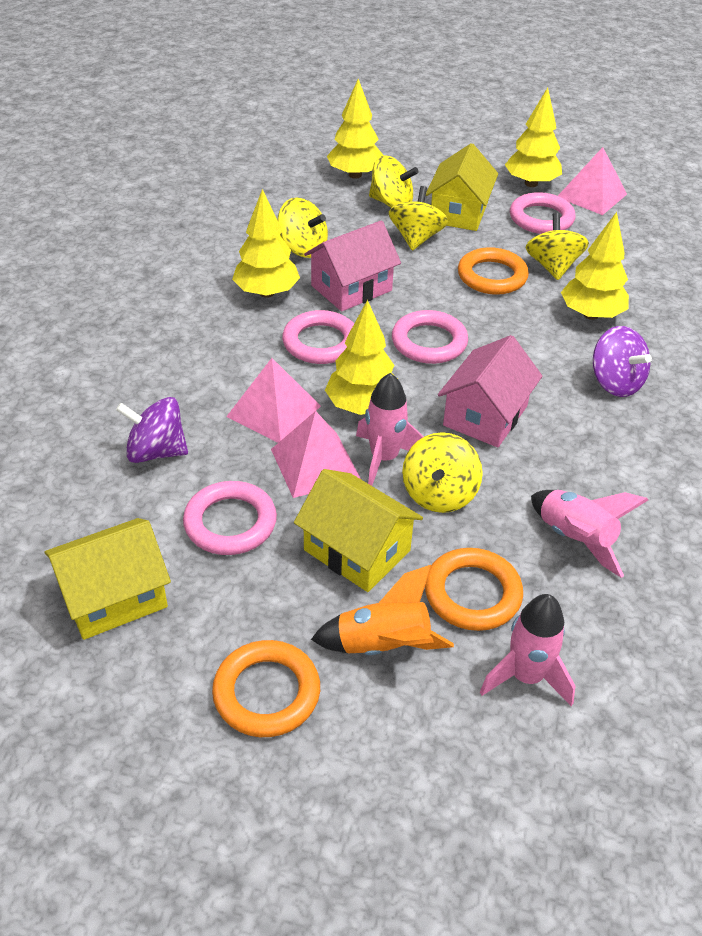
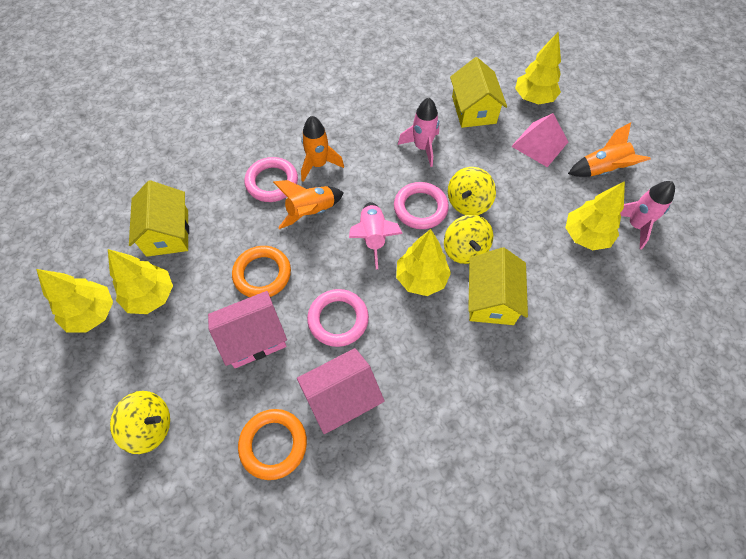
orange ring: [212,640,320,737] [425,548,523,631] [458,247,529,295] = 3 -> [232,246,291,297] [238,409,307,480] = 2
orange rocket: [311,565,454,655] = 1 -> [273,180,344,229] [301,116,344,182] [568,122,651,177] = 3
pink pyramid: [226,358,321,443] [271,411,361,498] [558,147,627,215] = 3 -> [511,113,568,167] = 1
pink ring: [183,481,277,555] [282,310,354,364] [392,310,468,364] [510,192,576,234] = 4 -> [244,157,298,202] [307,289,369,347] [394,182,449,229] = 3
purple spinning top: [116,397,188,463] [593,326,652,397] = 2 -> none = 0
yellow spinning top: [278,198,328,258] [369,155,419,208] [389,186,448,251] [402,432,483,513] [525,213,589,280] = 5 -> [110,391,170,454] [444,215,493,264] [448,167,496,215] = 3

